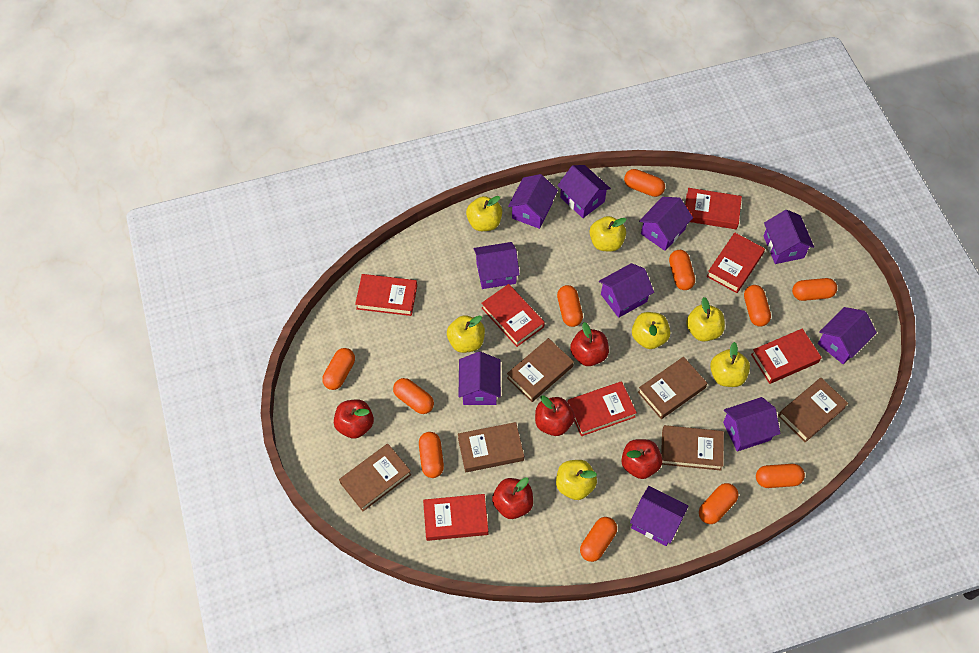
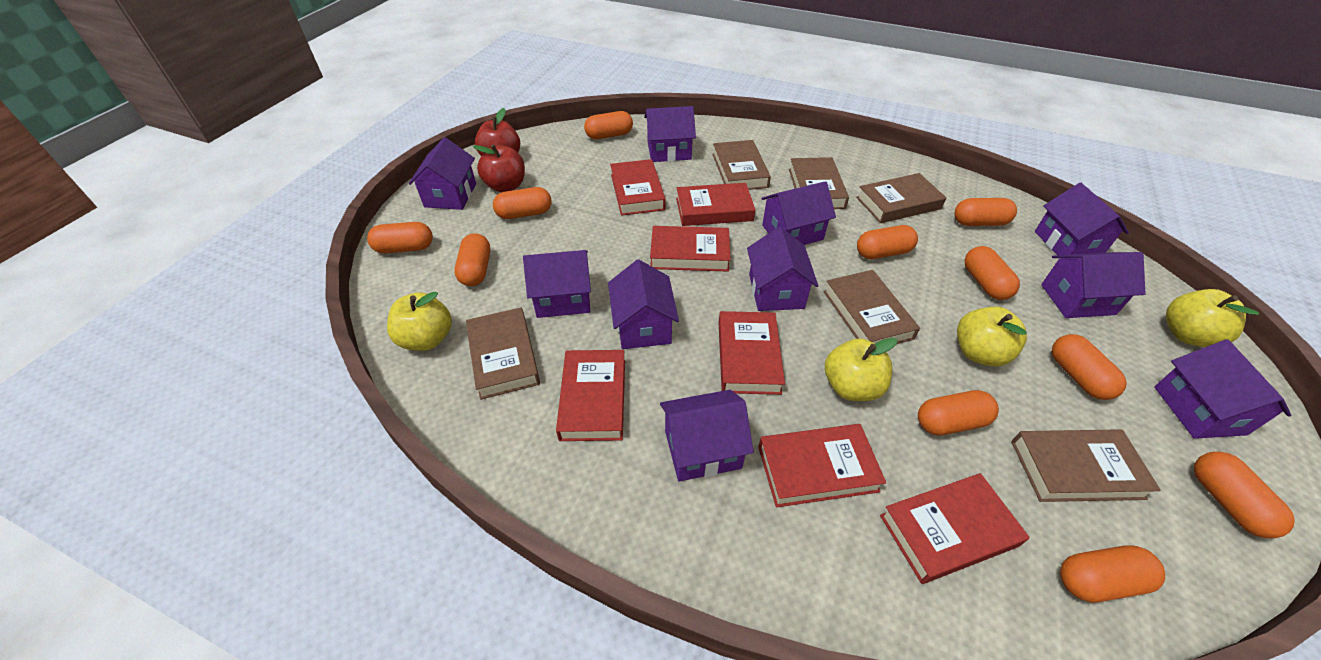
red apple: [334,399,374,439] [492,477,533,519] [535,395,575,436] [570,322,609,366] [621,439,662,479] = 5 -> [473,144,525,192] [475,108,520,156] = 2
yellow apple: [447,315,485,353] [466,196,502,231] [556,460,597,500] [590,216,626,252] [632,312,670,349] [686,297,725,342] [710,342,750,387] = 7 -> [387,291,452,351] [825,338,897,401] [957,307,1027,367] [1166,289,1259,347] = 4

